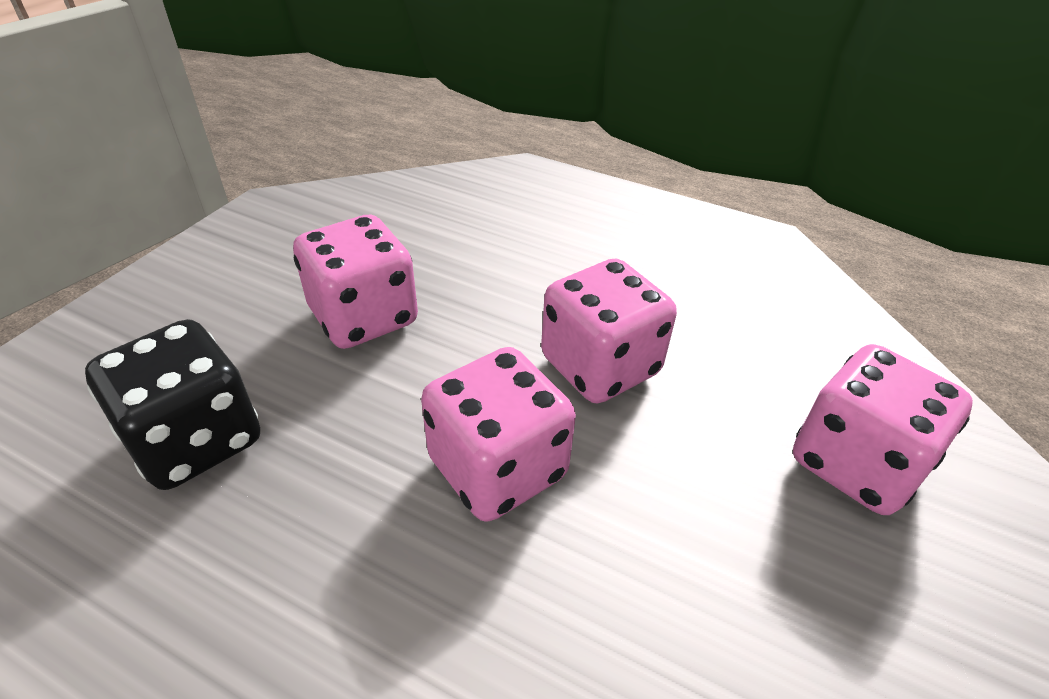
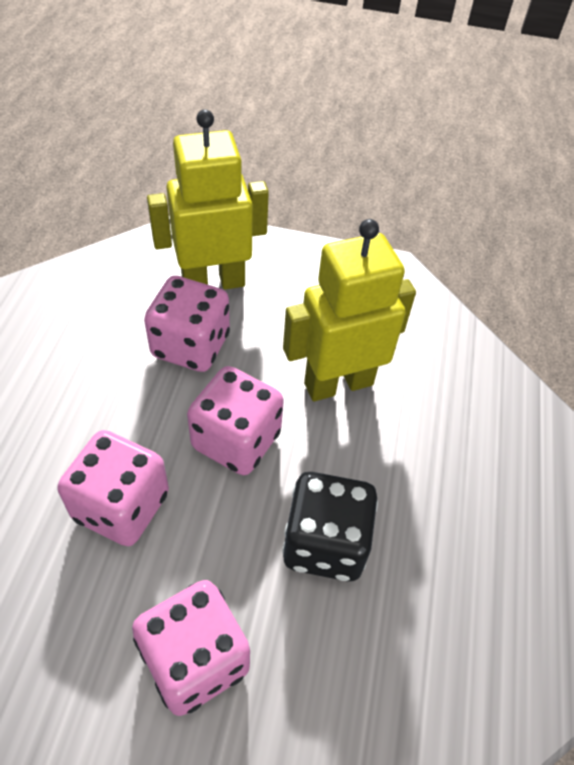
yellow robot: none = 0 -> [147,109,269,290] [283,219,416,401] = 2

